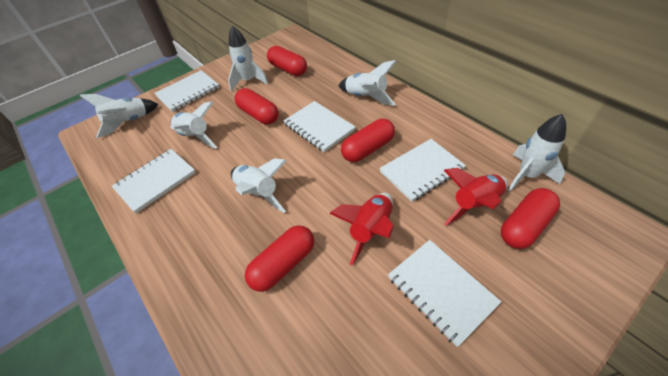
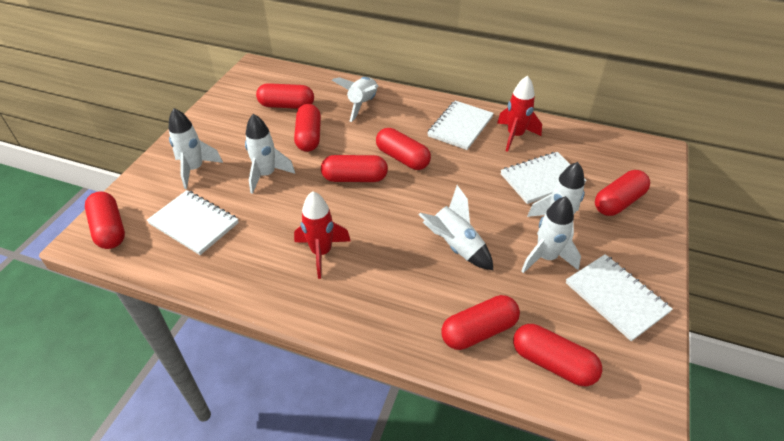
red capsule: [235,88,279,125] [245,225,314,292] [267,46,307,76] [341,119,395,162] [501,188,560,249] = 5 -> [85,192,125,249] [256,83,314,109] [294,104,321,152] [321,155,388,182] [376,128,431,170] [441,295,520,350] [513,324,602,386] [595,170,650,216] = 8
white notebook: [112,149,196,214] [154,70,220,112] [283,101,355,152] [379,139,466,202] [388,240,501,347] = 5 -> [147,190,239,255] [427,101,494,150] [501,152,587,204] [566,254,673,341] = 4

